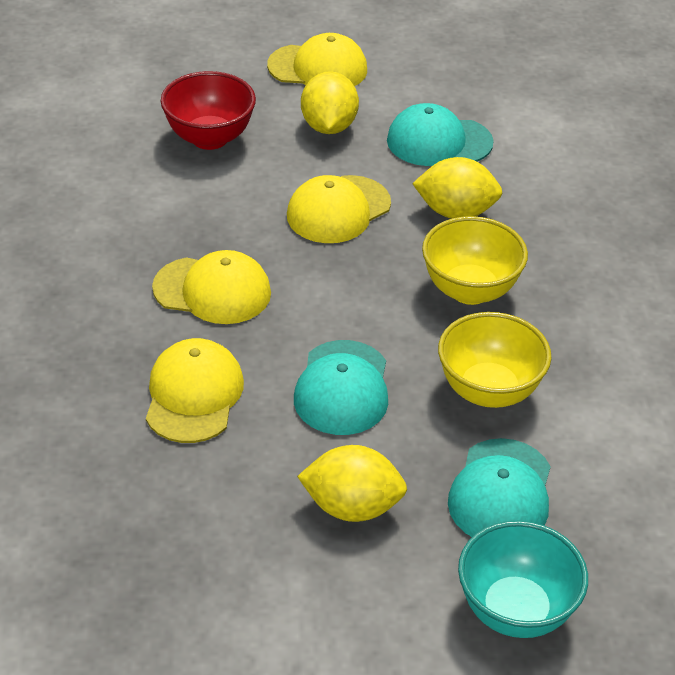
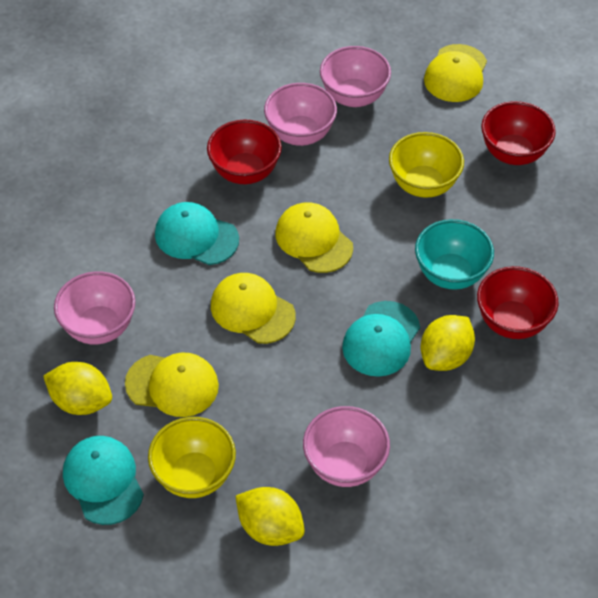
pink bowl: none = 0 -> [54,271,136,344] [264,83,337,146] [303,406,390,487] [320,46,391,107] = 4
red bowl: [161,71,256,150] = 1 -> [207,120,282,184] [477,266,559,339] [481,101,556,165] = 3

